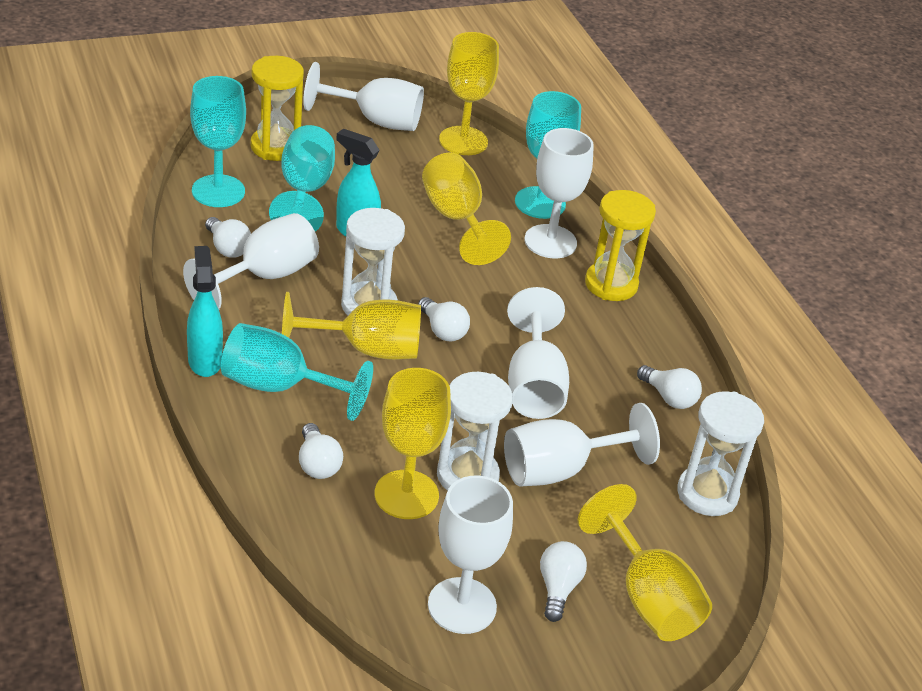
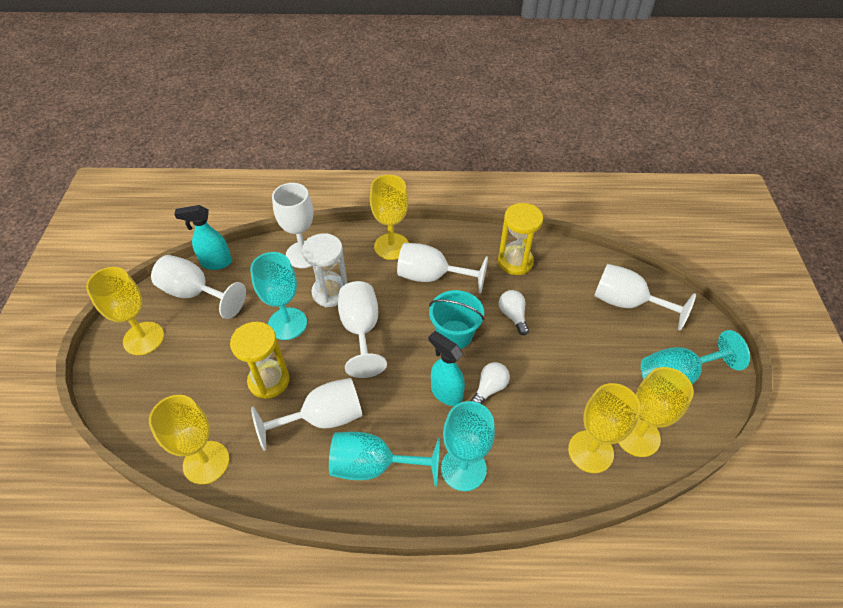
turquoise bucket: none = 0 -> [429,290,484,349] = 1
white hourglass: [341,208,405,315] [437,372,513,491] [677,391,764,516] = 3 -> [302,233,347,307] = 1
white light bulb: [205,217,251,258] [299,423,343,479] [418,297,470,341] [540,541,587,622] [637,365,702,409] = 5 -> [470,362,510,404] [499,290,529,335] = 2

